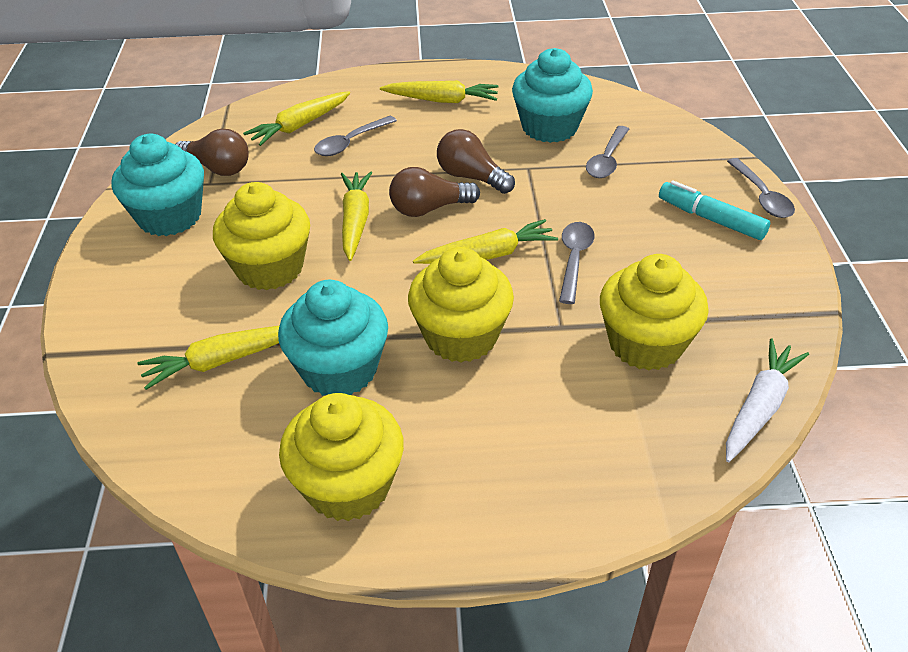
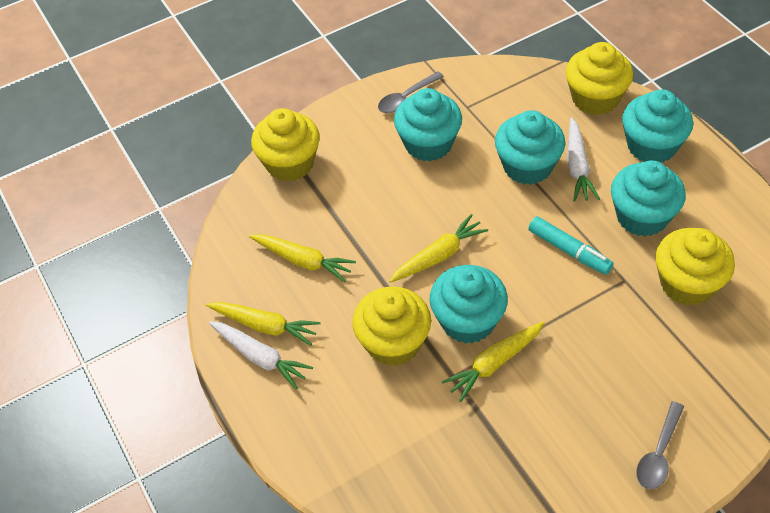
brown light bulb: [175,129,249,176] [389,167,480,217] [437,129,515,194] = 3 -> none = 0
grey spoon: [314,116,397,156] [559,222,595,304] [586,126,629,178] [727,158,795,218] = 4 -> [378,72,444,113] [636,401,684,489] = 2
turquoise cupcake: [112,134,204,236] [278,280,388,396] [512,48,593,143] = 3 -> [394,88,462,161] [429,265,508,344] [495,110,565,185] [611,160,686,237] [622,89,693,163] = 5
white carrot: [726,338,809,462] = 1 -> [209,321,313,389] [567,117,600,201] = 2
yellow carrot: [137,326,279,390] [243,91,350,146] [341,172,372,261] [380,81,499,103] [413,219,558,264] = 5 -> [206,302,321,346] [249,234,356,282] [389,214,488,283] [442,321,545,402] = 4

